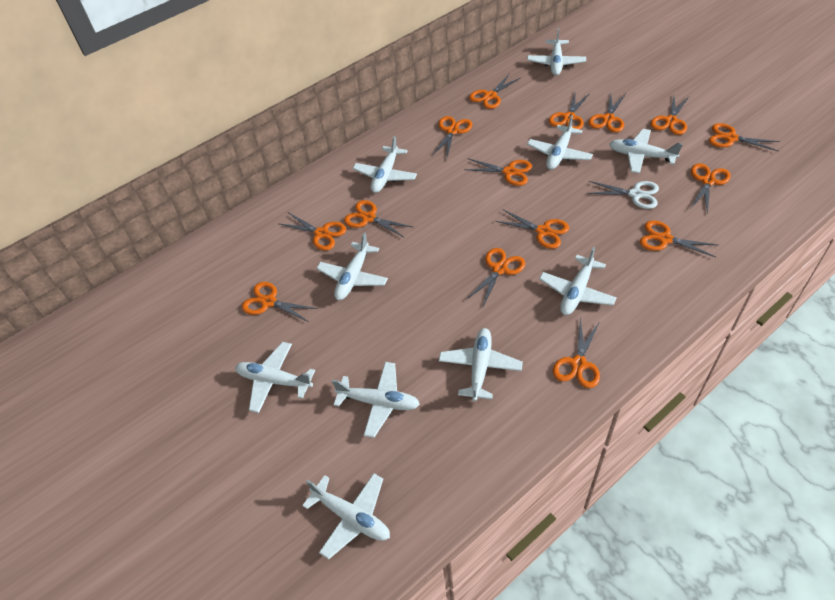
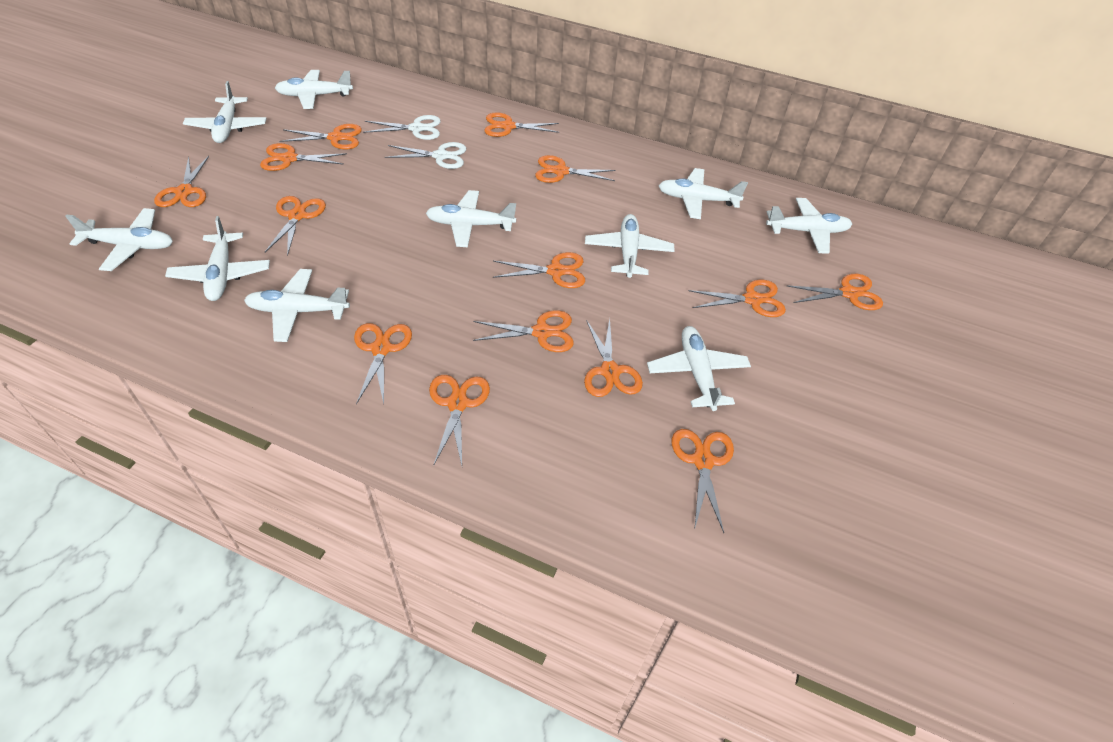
orange scissors: [242,282,318,322] [280,213,346,251] [344,200,413,238] [432,116,472,157] [464,158,532,186] [466,248,526,306] [469,73,520,109] [495,210,569,249] [549,93,590,129] [553,317,600,388] [589,94,625,132] [640,220,717,257] [651,96,689,135] [690,163,731,215] [709,123,780,151] = 15 -> [154,156,209,207] [260,143,347,171] [265,196,326,256] [279,124,362,149] [354,323,412,404] [429,375,490,466] [473,310,574,352] [484,112,559,137] [493,252,585,288] [535,155,616,183] [584,319,643,397] [671,429,734,533] [688,280,786,317] [787,274,883,310] = 14
white scissors: [587,181,659,209] = 1 -> [363,115,441,140] [385,142,466,169] = 2

